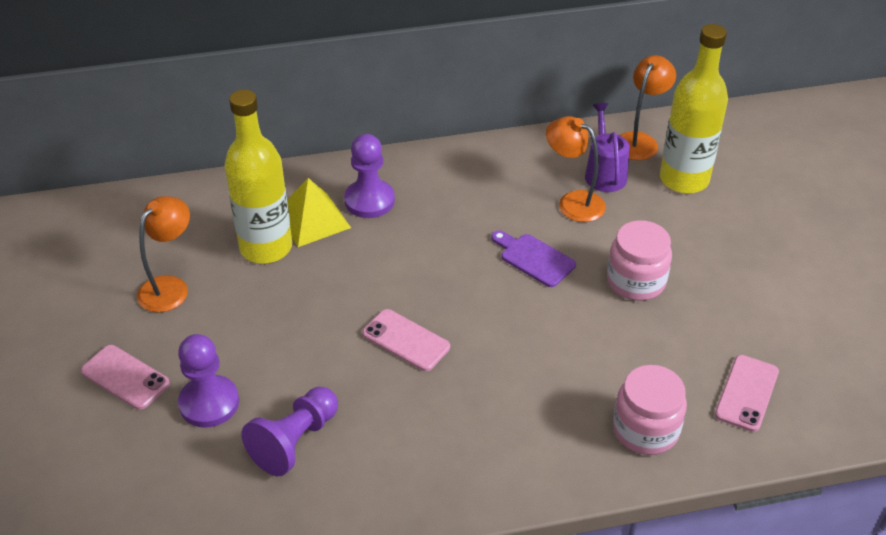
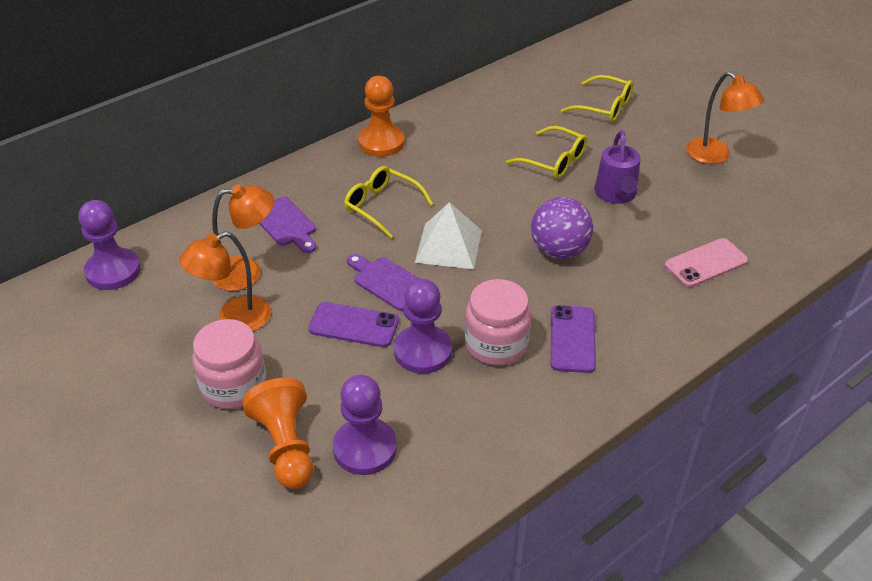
orange pawn: none = 0 -> [242,378,313,489] [358,76,405,157] = 2
pink phone: [81,345,170,410] [362,309,450,371] [715,355,779,432] = 3 -> [665,238,748,288] = 1
purple ball: none = 0 -> [531,197,593,259] = 1
purple cutting board: [491,230,576,287] = 1 -> [259,197,316,253] [347,254,420,311] = 2
purple phone: none = 0 -> [308,302,399,347] [551,305,596,373] = 2
white pyramid: none = 0 -> [415,202,482,269] = 1
yellow bottle: [224,89,292,263] [660,24,728,194] = 2 -> none = 0
yellow glasses: none = 0 -> [344,166,433,238] [506,126,587,179] [561,75,633,122] = 3
yellow pyramid: [287,178,351,247] = 1 -> none = 0

